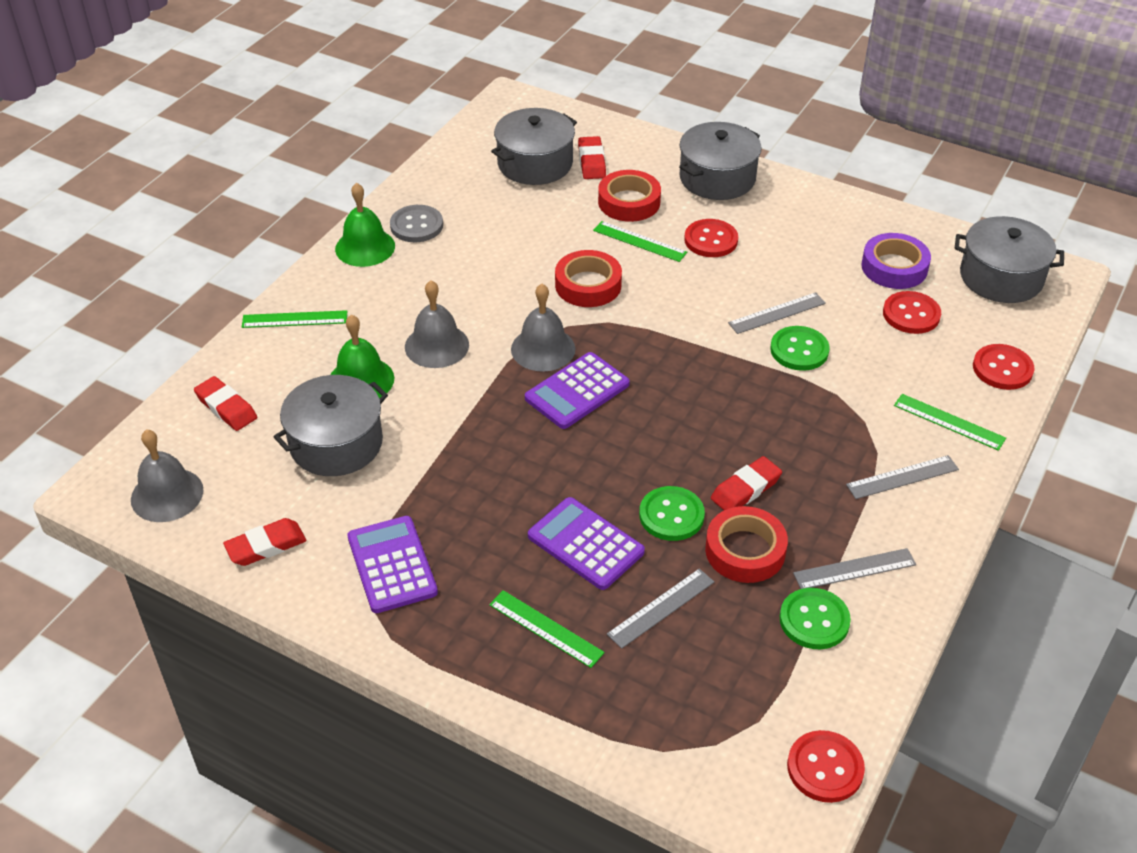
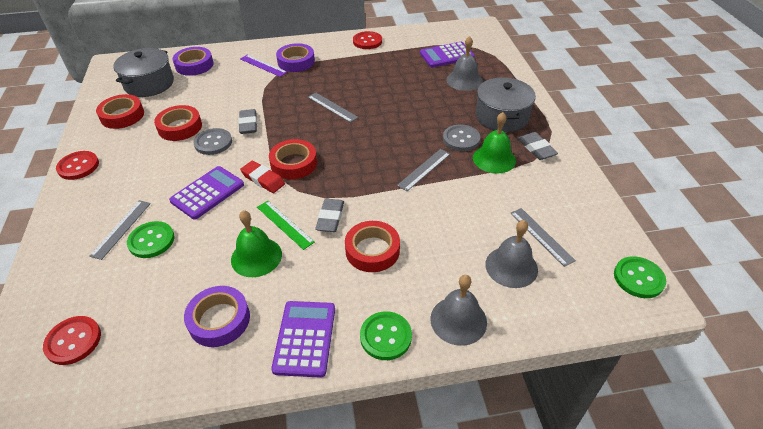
green ruler: [242,310,347,328] [489,590,605,668] [593,221,687,262] [894,394,1006,451] = 4 -> [257,201,315,250] = 1
grey button: [390,205,443,242] = 1 -> [194,128,232,155] [443,125,480,151] = 2
grey eraser: none = 0 -> [238,109,257,134] [315,199,344,232] [518,132,558,160] = 3
grey pot: [273,375,388,476] [491,108,577,185] [679,122,761,200] [955,216,1064,303] = 4 -> [113,48,174,97] [476,77,536,132] = 2
purple ruler: none = 0 -> [240,55,287,77] = 1
purple tape: [861,233,931,289] = 1 -> [173,47,214,76] [184,286,250,347] [276,43,315,72] = 3
red button: [684,219,738,257] [787,730,865,803] [883,291,941,334] [973,344,1035,390] = 4 -> [43,316,101,365] [56,151,99,180] [353,31,382,49] = 3
red eraser: [194,376,257,431] [223,518,306,566] [578,136,606,179] [711,456,782,510] = 4 -> [240,161,285,193] = 1
red tape: [555,250,622,307] [598,170,661,222] [705,506,788,583] = 3 -> [96,94,144,129] [154,105,202,141] [269,139,317,179] [345,221,400,272] = 4

